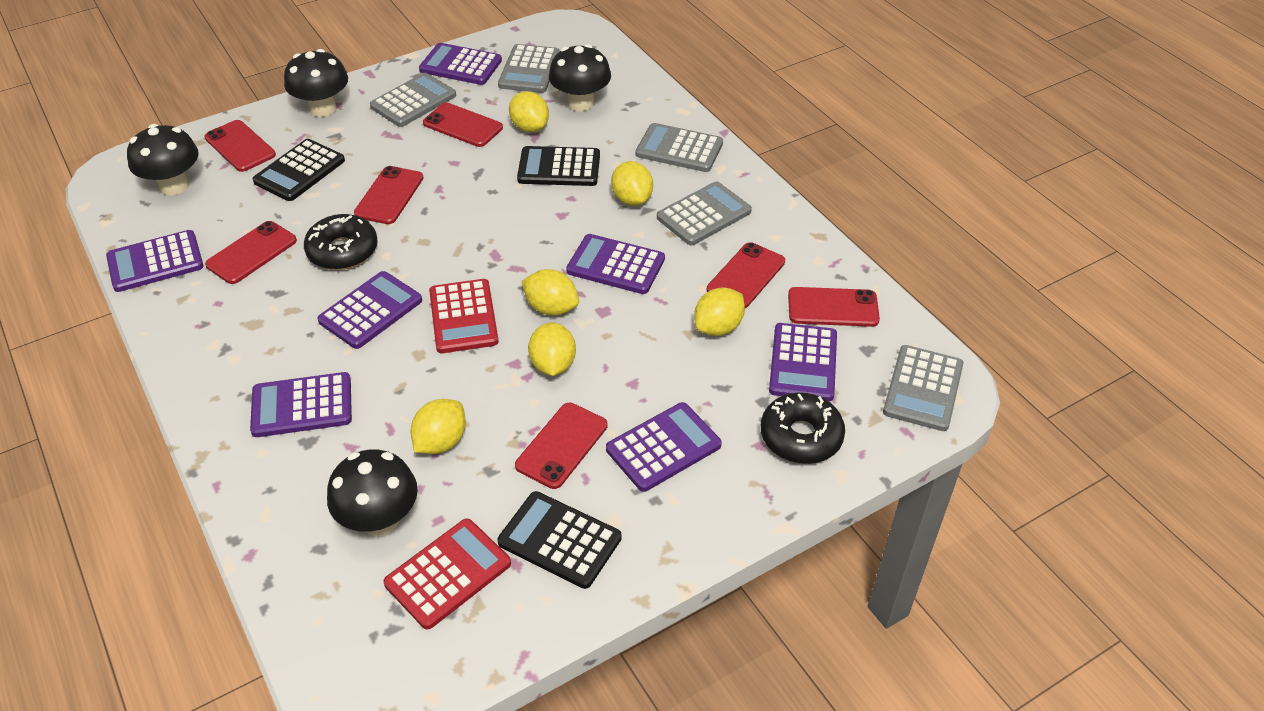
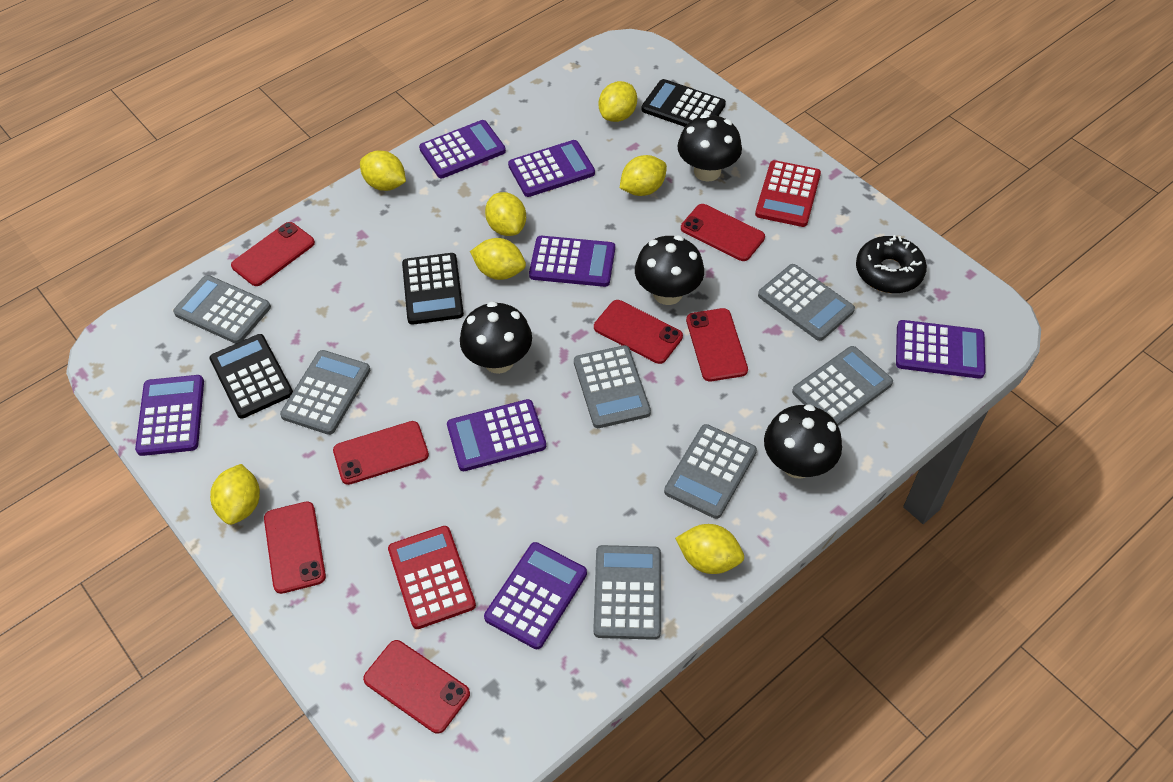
black donut: [304,214,377,270] [761,393,845,464] = 2 -> [856,235,927,293] = 1
grey calculator: [370,73,456,127] [498,44,560,93] [636,123,723,172] [657,181,752,245] [883,345,963,431] = 5 -> [173,275,271,344] [280,350,370,435] [574,345,651,428] [593,545,661,640] [664,424,757,519] [758,264,855,341] [792,346,893,426] = 7
yellow lemon: [411,399,466,454] [509,91,549,132] [521,269,579,315] [528,322,576,376] [611,161,653,206] [694,287,745,336] = 6 -> [210,464,260,525] [360,151,406,191] [470,238,526,280] [485,192,526,236] [598,81,637,122] [620,155,667,196] [675,524,744,574] = 7

